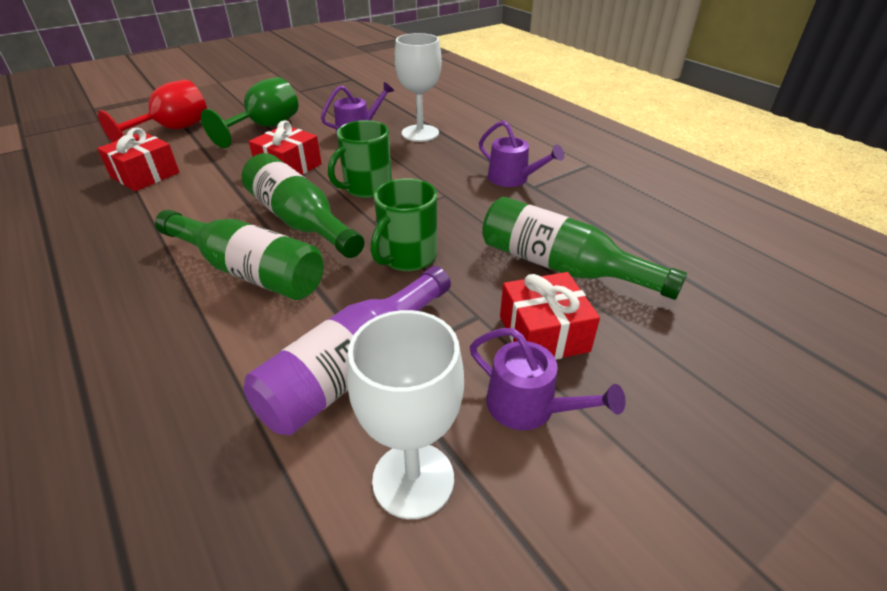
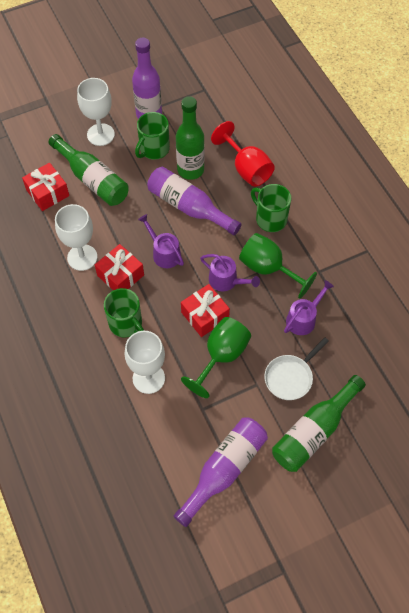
green goblet: [201,77,298,148] = 1 -> [181,317,251,398] [239,233,317,299] = 2
green mug: [328,120,392,198] [371,178,437,271] = 2 -> [104,288,144,338] [135,112,170,160] [251,184,291,232] = 3
purple bottle: [243,266,451,435] = 1 -> [132,38,162,119] [147,167,242,235] [174,417,268,527] = 3
white goblet: [347,310,464,519] [394,33,442,142] = 2 -> [55,204,98,271] [77,78,115,146] [125,331,165,394] = 3
white pan: none = 0 -> [264,338,329,400] = 1

